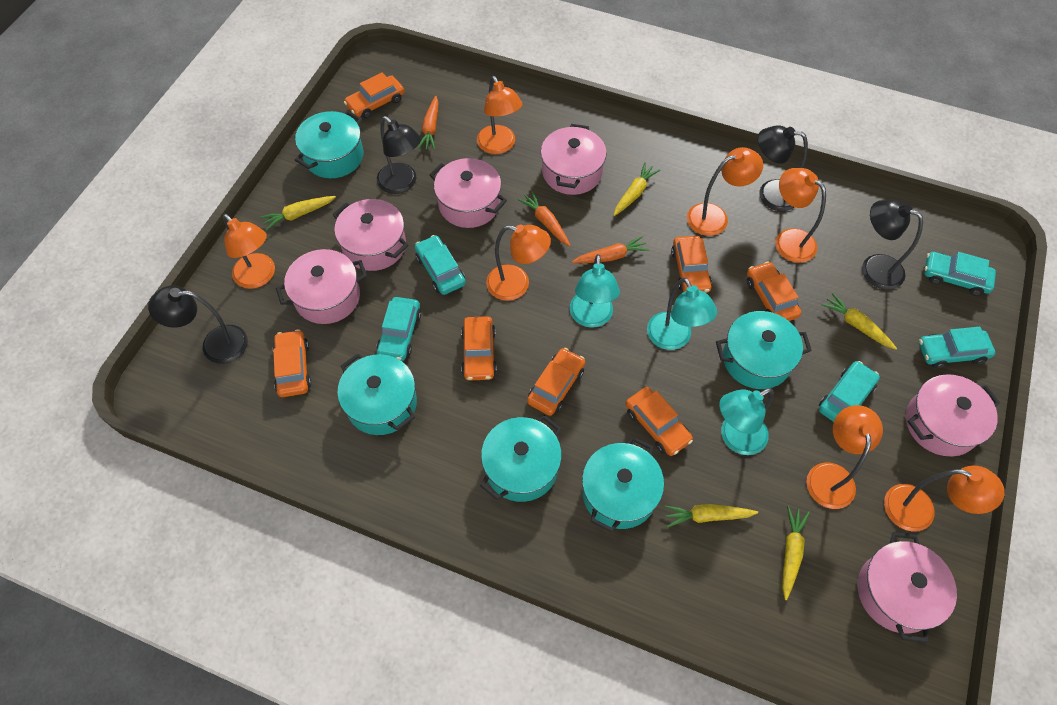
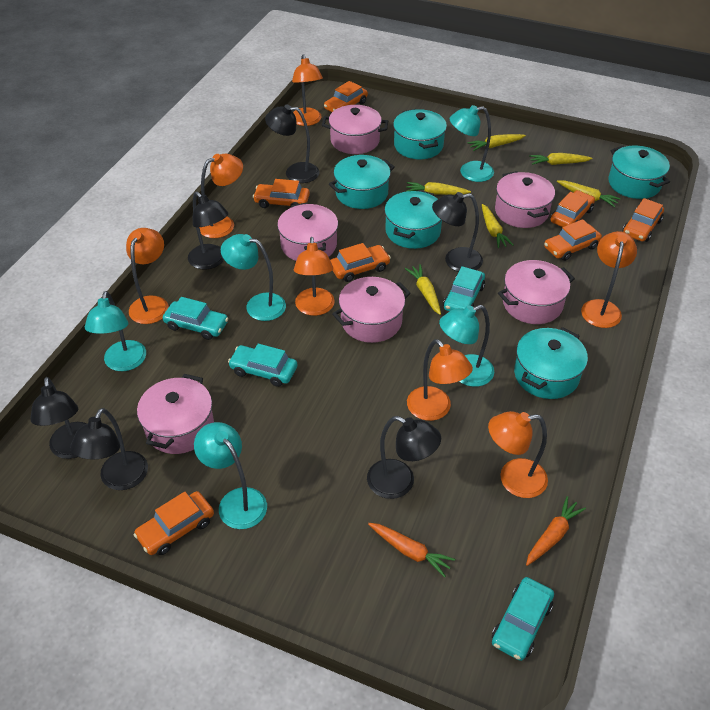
black lamp: [148,286,248,364] [377,116,421,194] [758,125,808,211] [862,200,923,290] = 4 -> [30,377,87,459] [70,408,148,490] [188,192,228,270] [265,105,319,183] [367,416,441,499] [432,192,483,272] = 6
orange carrot: [418,96,438,150] [518,191,571,246] [572,236,649,263] = 3 -> [368,523,455,577] [526,496,586,566] = 2
turquoise car: [376,297,421,361] [415,235,466,295] [819,361,880,422] [919,327,995,368] [924,252,996,296] = 5 -> [163,297,228,340] [228,344,297,387] [443,266,485,311] [492,577,554,661] = 4
turquoise lamp: [570,254,620,328] [647,278,717,350] [719,388,774,455] = 3 -> [85,291,146,371] [194,422,267,529] [221,234,286,321] [439,305,494,387] [450,105,494,182] = 5
yellow carrot: [260,196,336,231] [614,163,660,216] [664,504,758,528] [782,506,810,600] [822,293,897,350] = 5 -> [405,264,441,315] [406,182,471,195] [467,134,526,151] [482,204,513,248] [529,153,592,165] [557,180,621,207] = 6

